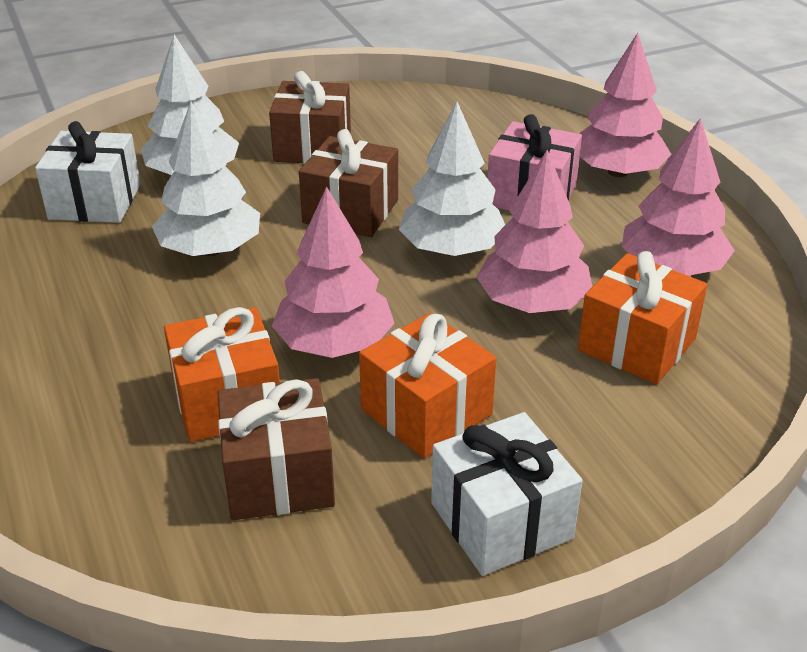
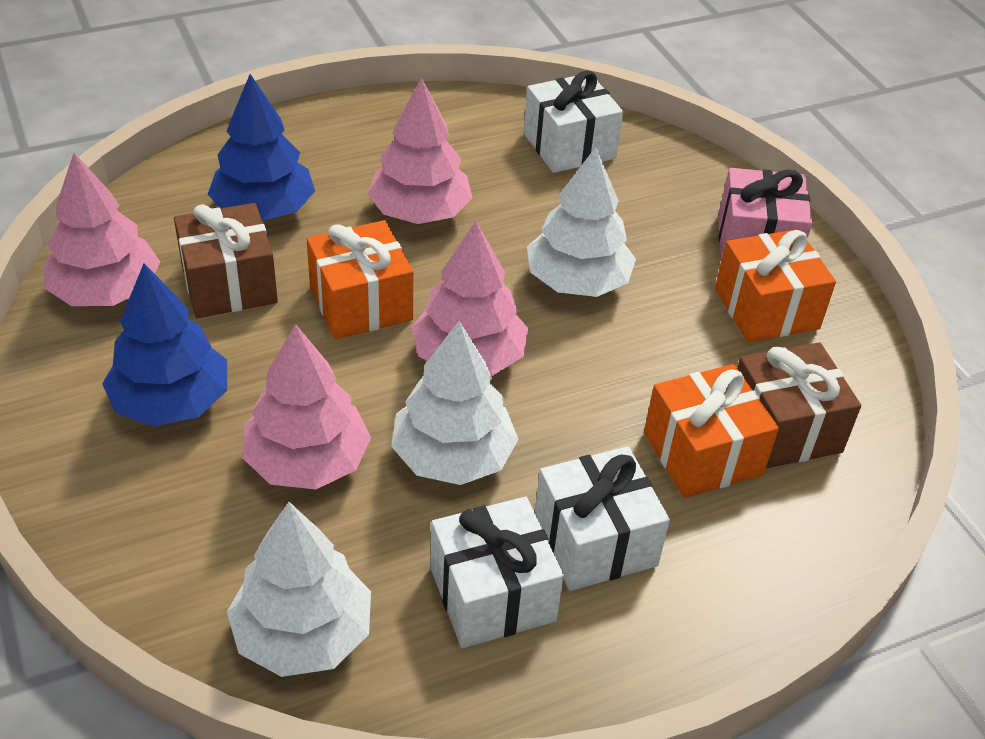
blue tree: none = 0 -> [102,263,227,427] [208,74,315,221] = 2
brown gift: [217,378,335,520] [269,71,351,164] [299,129,398,237] = 3 -> [174,203,278,318] [737,342,861,468] = 2
white gift: [35,121,141,223] [431,412,583,576] = 2 -> [430,497,564,648] [524,71,623,173] [535,446,670,591] = 3

